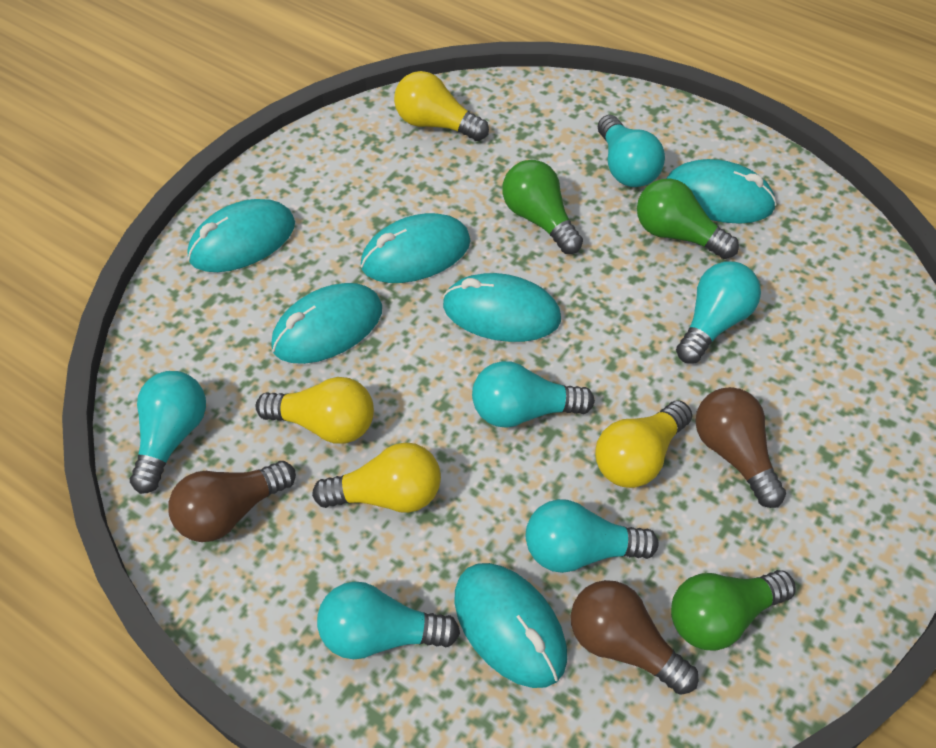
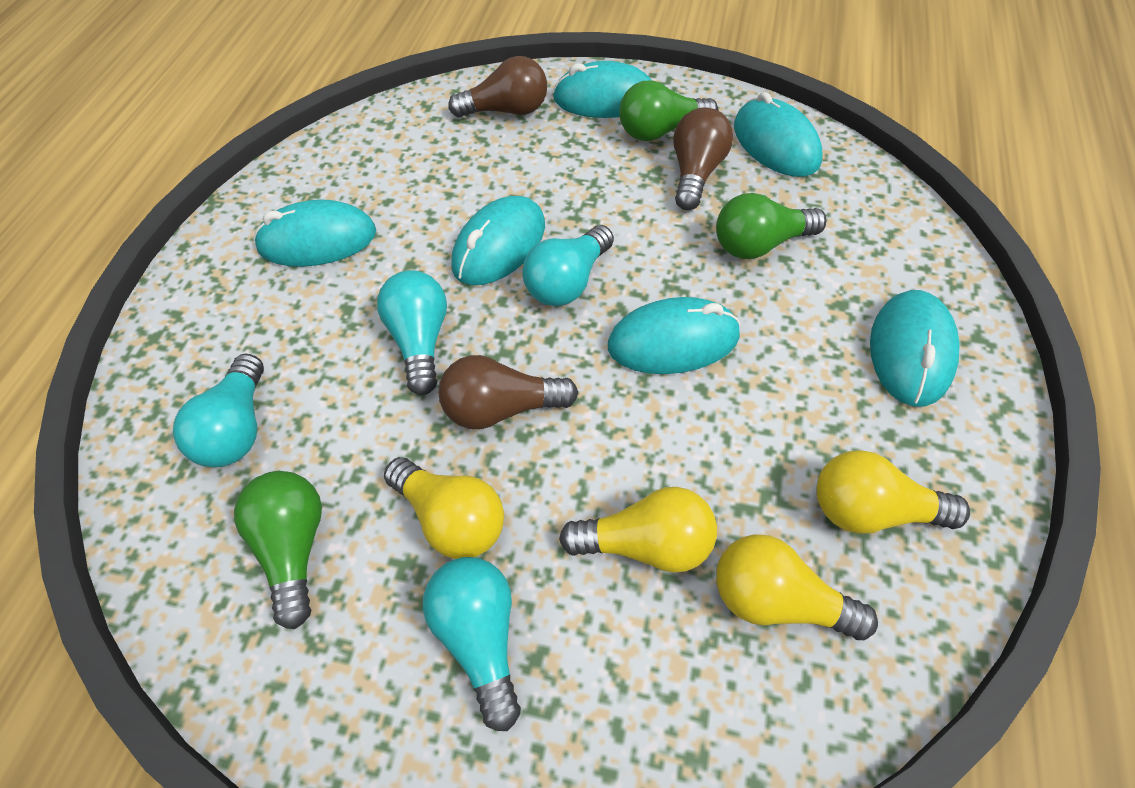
turquoise light bulb: [130,371,206,494] [317,582,460,659] [472,361,595,428] [526,499,659,573] [598,115,665,187] [676,261,761,364] = 6 -> [173,353,264,467] [377,270,447,395] [423,557,521,731] [522,225,614,306] = 4

